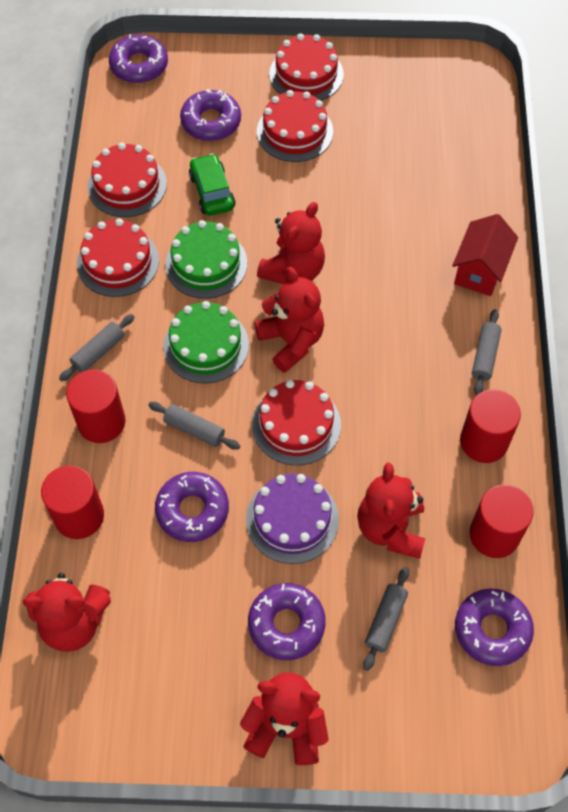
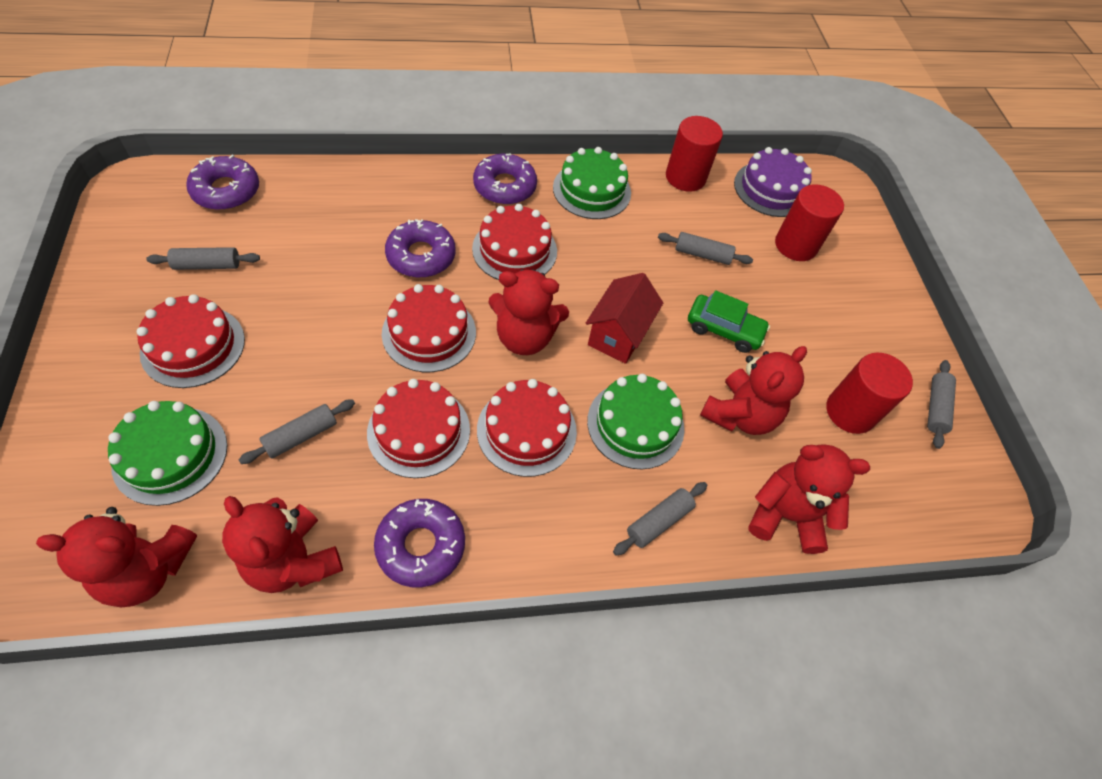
green cake: [163,301,249,383] [165,220,247,299] = 2 -> [108,401,227,506] [553,147,631,219] [587,374,684,469] = 3
grey rolling pin: [59,314,134,381] [148,402,240,450] [364,567,409,671] [472,309,502,395] = 4 -> [146,247,260,270] [239,399,355,464] [613,482,707,556] [658,232,753,265] [927,360,956,449] = 5
purple donut: [109,34,168,83] [155,472,229,542] [180,89,241,141] [248,583,326,660] [455,588,534,666] = 5 -> [186,154,259,210] [374,499,465,587] [385,219,456,278] [473,153,537,205] = 4
red cylinder: [41,466,104,539] [66,369,126,443] [460,389,521,463] [469,485,534,558] = 4 -> [666,116,723,192] [775,184,844,261] [826,353,913,434] = 3

